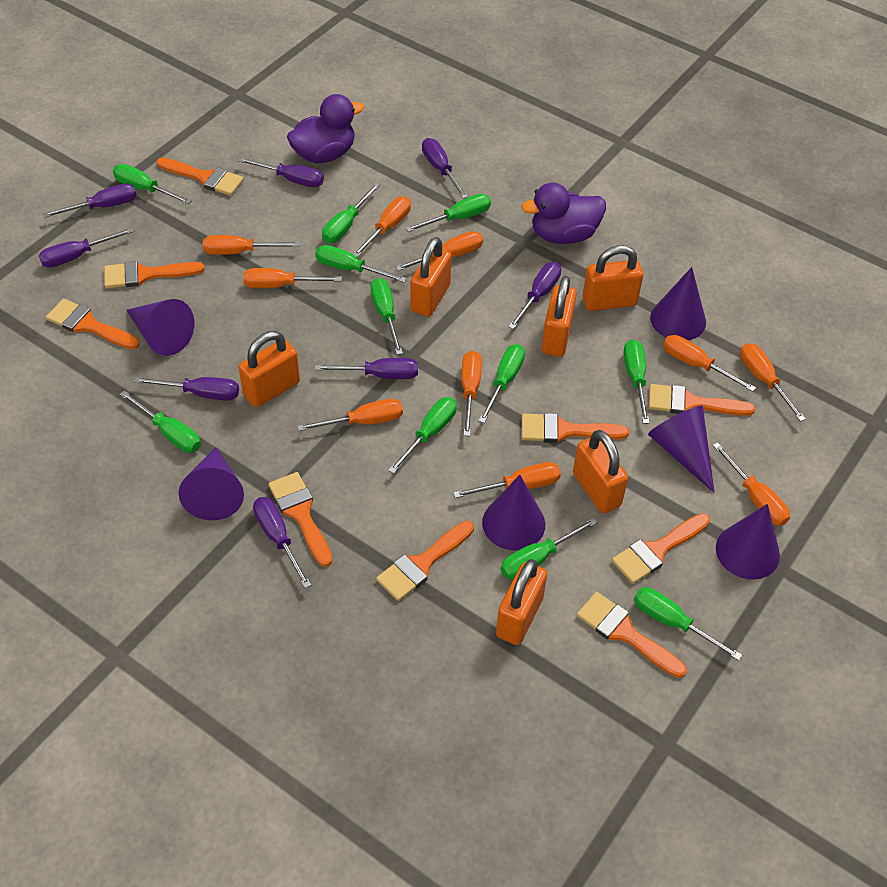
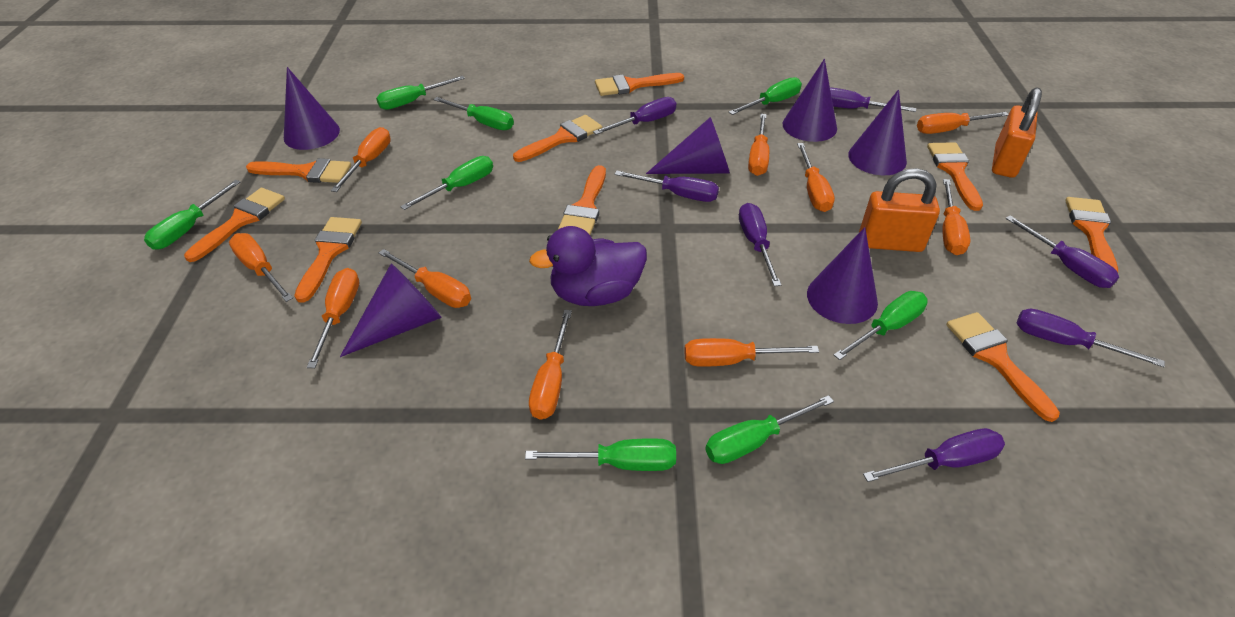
green screwdriver: [113,164,192,204] [120,391,201,453] [315,245,406,282] [322,183,380,243] [371,278,403,355] [388,397,457,474] [406,194,491,232] [478,344,525,423] [501,518,598,580] [624,339,650,424] [634,587,742,661] = 11 -> [144,180,240,250] [376,76,465,110] [400,156,493,210] [433,97,514,130] [525,438,676,471] [705,395,834,464] [729,77,802,115] [834,291,928,360] = 8
orange padlock: [238,331,300,407] [411,237,452,317] [496,559,547,645] [542,276,577,357] [573,430,628,513] [582,245,643,311] = 6 -> [859,168,940,252] [992,87,1042,178] = 2
purple duck: [287,94,364,163] [521,183,606,244] = 2 -> [529,226,647,306] = 1
purple screwdriver: [39,228,134,268] [43,183,137,218] [134,377,239,401] [237,157,324,187] [253,497,311,588] [315,358,418,379] [422,138,468,199] [508,262,561,329] = 8 -> [593,97,676,135] [614,170,719,202] [739,203,781,286] [830,87,916,112] [863,428,1005,482] [1005,216,1119,288] [1017,309,1165,367] = 7

